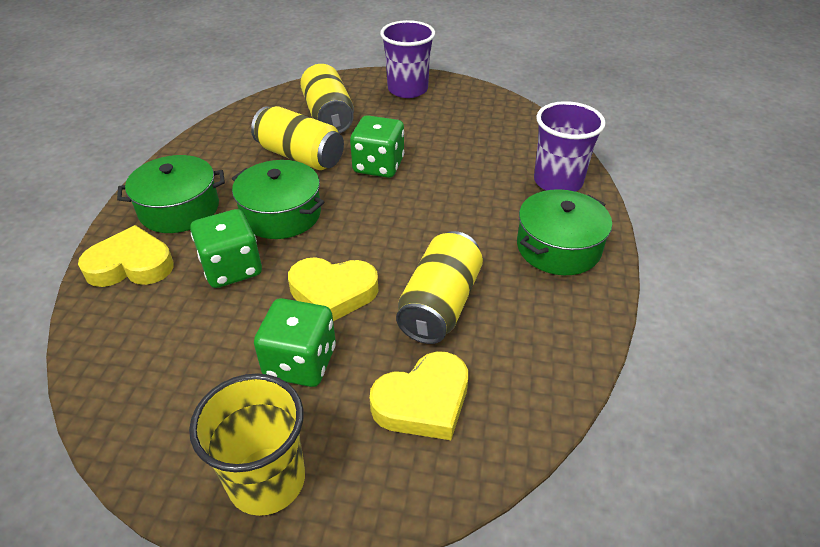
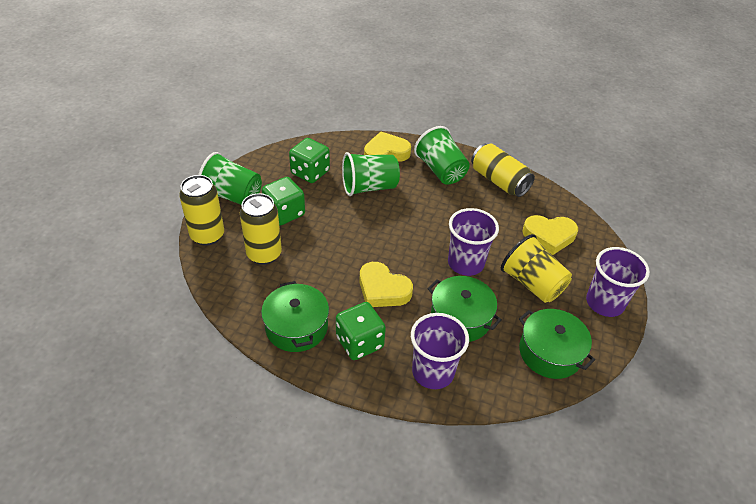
green cup: none = 0 -> [198,152,262,205] [342,152,400,196] [414,126,470,185] = 3
purple cup: [380,20,435,98] [534,101,606,192] = 2 -> [411,313,469,389] [448,208,499,276] [586,247,650,317] = 3

